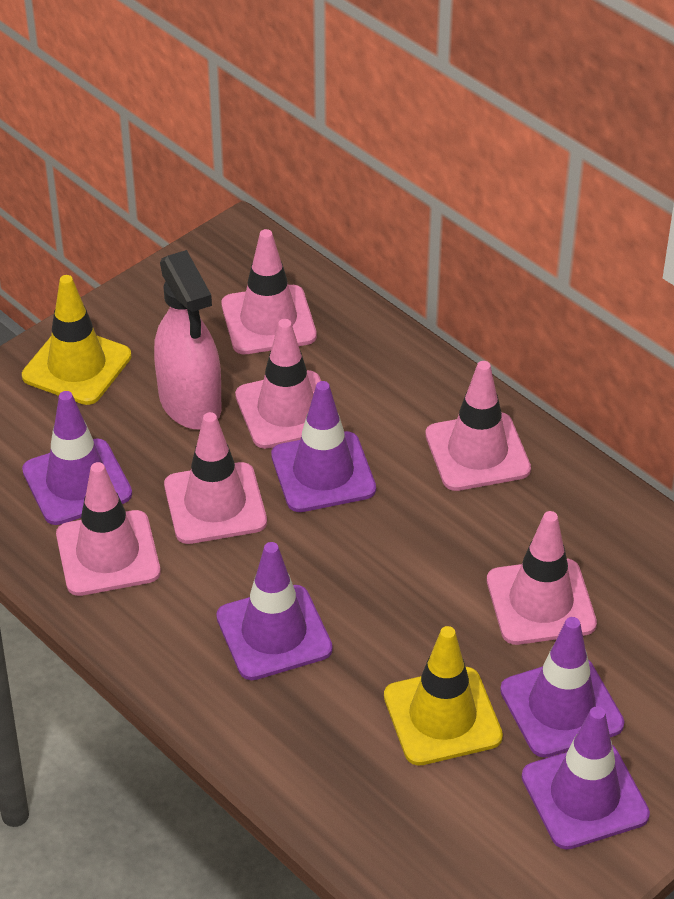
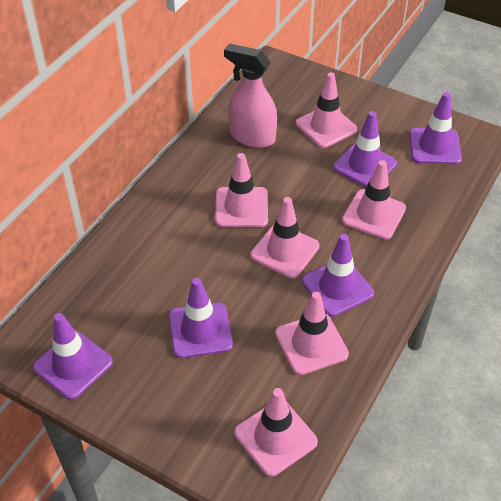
yellow traffic cone: [22,275,131,405] [384,626,503,766] = 2 -> none = 0

